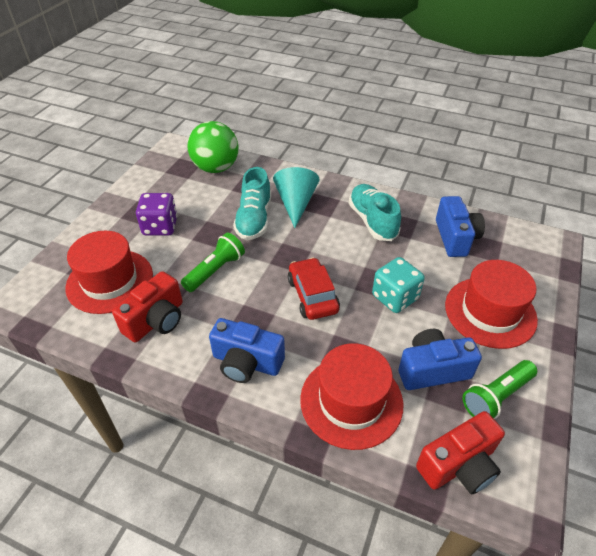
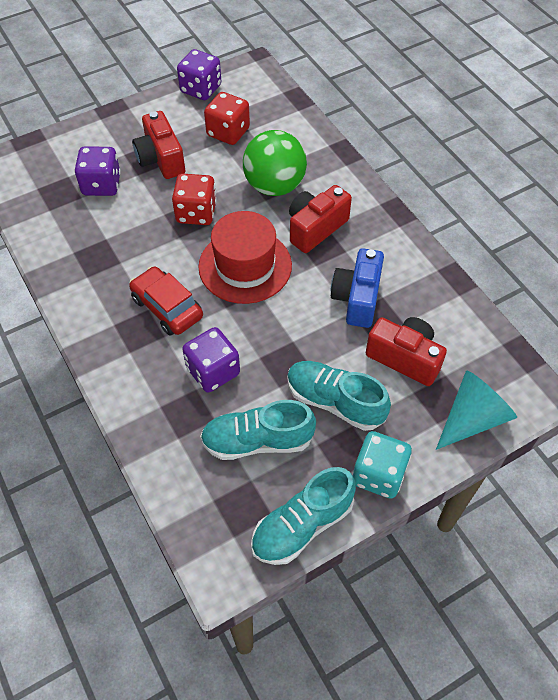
blue camera: [209,318,285,383] [398,329,482,390] [436,196,485,257] = 3 -> [331,248,384,328] = 1
green flashlight: [181,233,245,292] [463,360,537,419] = 2 -> none = 0
purple dice: [136,193,177,236] = 1 -> [75,146,121,196] [177,49,221,100] [182,327,240,393] = 3
red camera: [112,271,183,343] [416,411,505,494] = 2 -> [132,111,185,179] [289,185,352,253] [366,317,447,386] = 3
red dice: none = 0 -> [172,174,217,225] [204,92,250,145] = 2
red hat: [65,231,153,314] [300,343,404,450] [445,260,538,349] = 3 -> [198,211,292,304] = 1
turquoise shoe: [233,167,271,240] [349,184,401,241] = 2 -> [200,400,316,460] [251,467,356,565] [287,361,391,431] = 3

